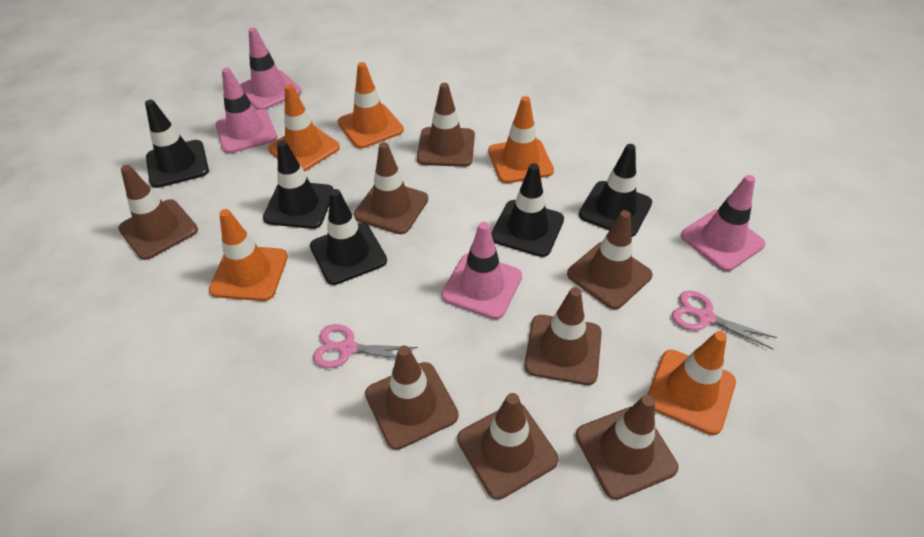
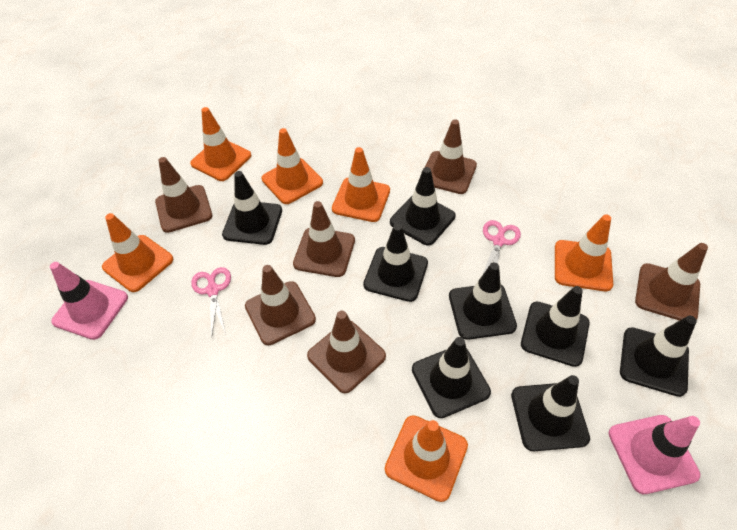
black traffic cone: [145,100,209,188] [263,140,333,229] [310,189,387,285] [491,163,564,257] [579,144,652,237] = 5 -> [222,171,282,245] [363,224,428,302] [390,167,455,245] [412,337,491,418] [449,263,517,340] [511,375,590,451] [521,286,589,367] [620,316,697,397] = 8
brown traffic cone: [118,165,198,260] [354,142,428,234] [365,345,459,450] [417,83,475,167] [457,393,559,499] [524,287,602,385] [567,210,653,309] [576,395,678,500] = 8 -> [155,157,212,233] [245,265,316,345] [293,201,355,277] [307,311,386,393] [425,119,477,194] [635,243,708,321] = 6
orange traffic cone: [209,209,288,301] [268,84,340,172] [338,62,404,149] [488,96,554,183] [647,331,736,435] = 5 -> [102,213,173,292] [190,107,251,181] [262,128,323,204] [332,147,390,222] [385,415,468,502] [555,214,613,291] = 6
pink traffic cone: [215,68,277,154] [239,27,301,110] [441,222,522,319] [681,175,765,271] = 4 -> [50,262,128,340] [608,415,700,494] = 2

